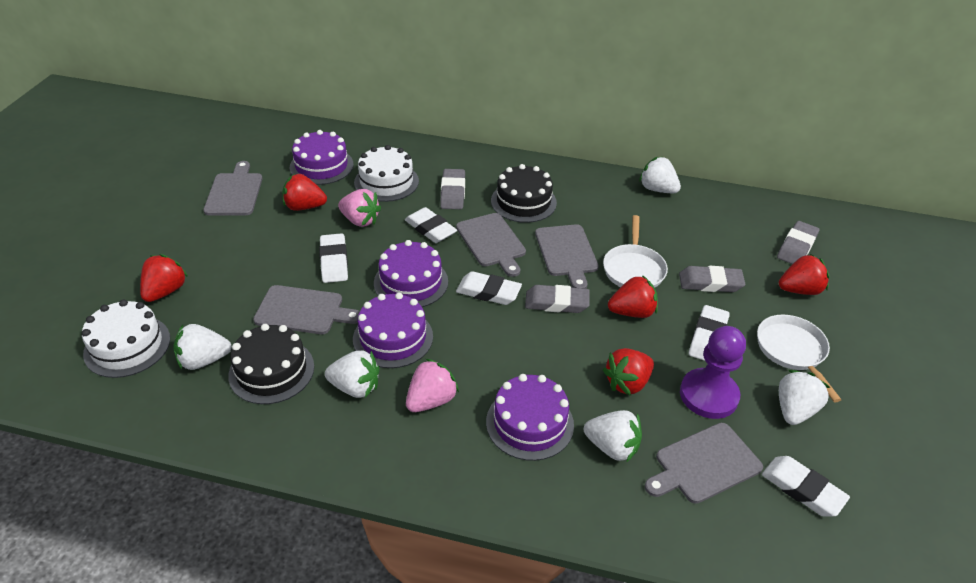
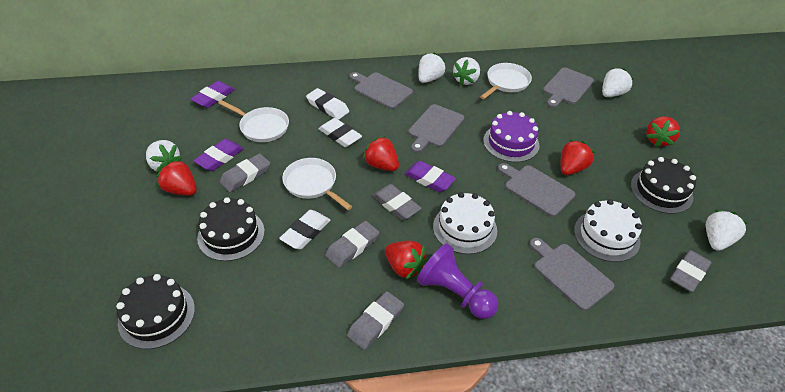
black cake: [228,324,314,404] [491,164,557,223] = 2 -> [116,274,195,349] [197,197,265,261] [631,157,696,214] = 3
grey eraser: [440,169,465,209] [525,285,590,313] [679,266,745,292] [777,221,819,264] = 4 -> [219,154,270,192] [325,221,379,268] [347,291,404,350] [372,184,422,220] [670,250,712,292] = 5
pink strawberry: [338,189,381,227] [406,359,459,412] = 2 -> none = 0
purple cake: [290,130,354,185] [353,293,433,368] [374,240,448,307] [486,374,574,461] = 4 -> [483,111,540,162] = 1
purple eraser: none = 0 -> [190,81,235,108] [193,139,244,171] [404,161,456,192] = 3
white eraser: [319,233,348,283] [405,207,457,243] [456,271,522,305] [689,305,730,361] [762,456,850,517] = 5 -> [279,210,330,249] [306,88,349,120] [319,118,362,147] = 3
white pan: [603,215,668,288] [757,315,841,402] = 2 -> [218,100,289,142] [282,158,352,210] [480,63,532,99] = 3

